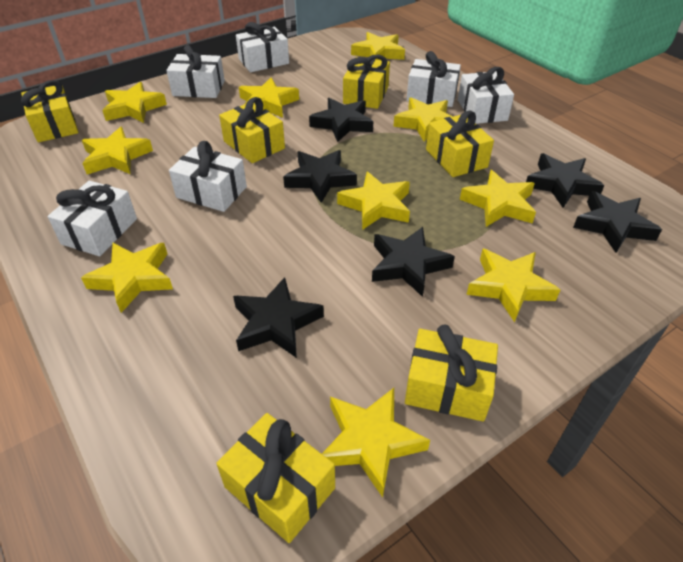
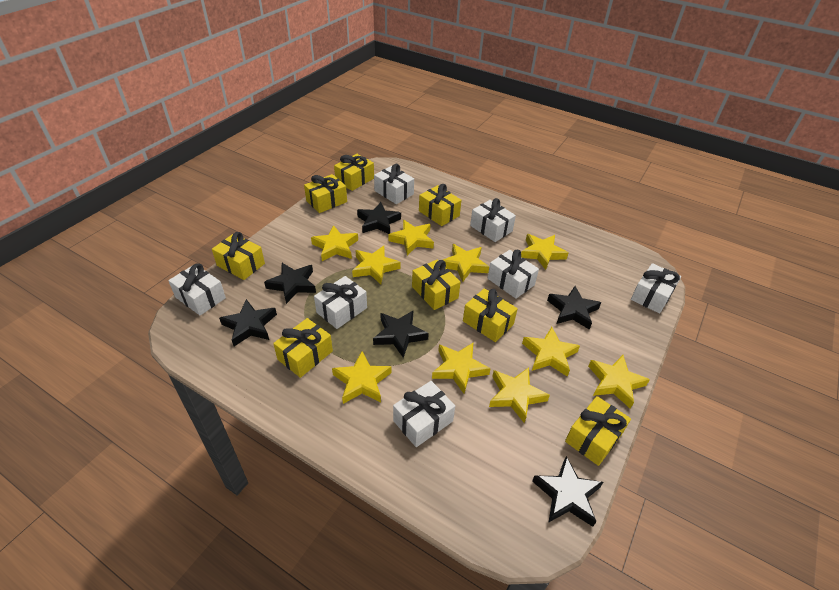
white gift: [47,181,137,256] [166,45,225,98] [169,141,247,212] [236,22,289,72] [407,51,461,107] [458,67,514,124] = 6 -> [168,263,226,315] [314,276,367,329] [374,164,414,204] [393,381,455,447] [470,198,516,242] [488,250,539,299] [631,263,681,313] = 7
yellow gift: [21,80,78,142] [216,413,335,543] [219,97,285,163] [343,54,390,109] [405,324,498,422] [426,111,494,177] = 6 -> [212,232,265,280] [273,318,333,378] [304,174,347,213] [334,154,374,191] [412,260,460,310] [419,184,461,226] [463,288,518,342] [565,396,631,466] = 8

